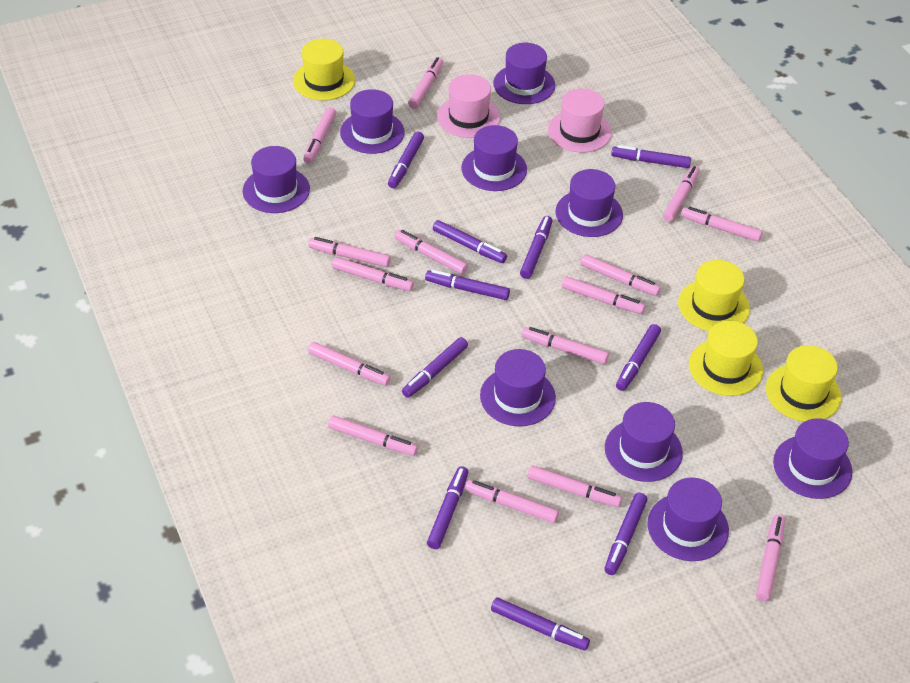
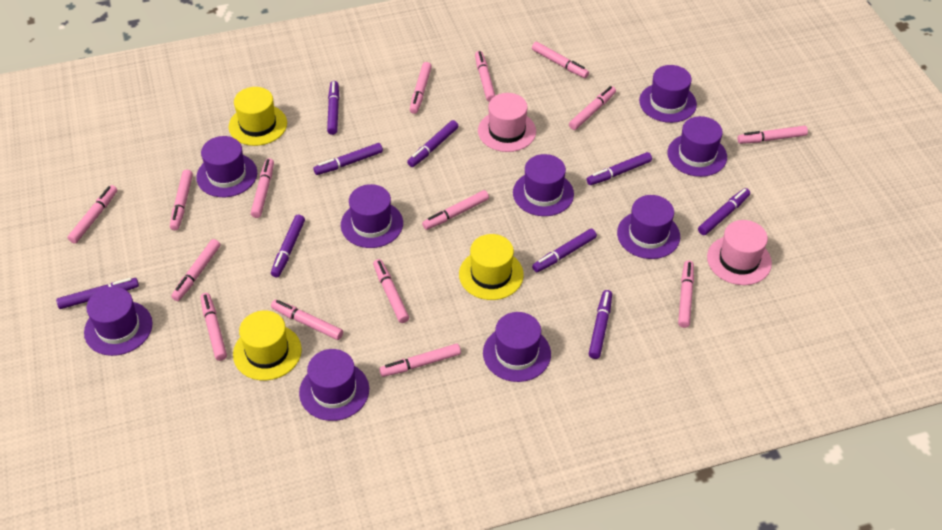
purple marker: [388,132,424,188] [402,337,468,398] [425,270,510,300] [427,466,468,549] [433,220,507,263] [491,598,590,651] [520,216,552,279] [604,493,647,575] [611,145,691,168] [616,324,661,391] = 10 -> [56,278,139,309] [271,215,305,278] [313,143,383,175] [327,81,339,135] [407,120,458,167] [532,229,597,272] [587,152,652,185] [589,290,612,359] [698,188,750,235] = 9
yellow hat: [293,39,355,101] [678,260,750,331] [689,321,763,396] [766,345,842,422] = 4 -> [229,87,287,146] [233,310,302,380] [459,234,524,300] = 3

